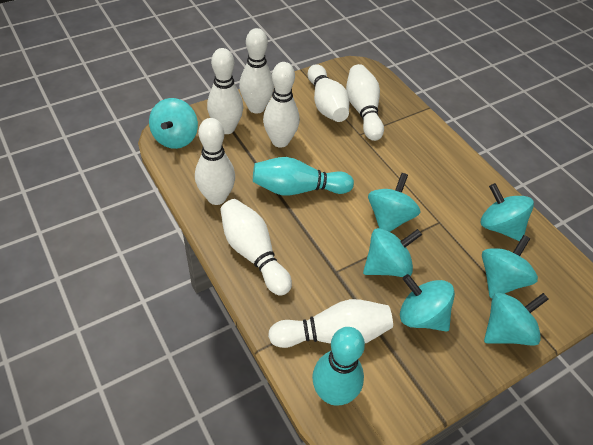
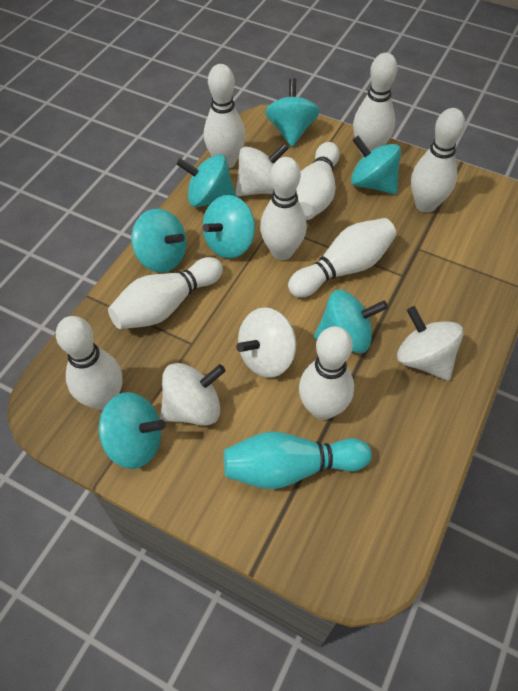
turquoise bowling pin: [253,157,354,196] [312,327,365,406] = 2 -> [224,432,372,489] = 1
white bowling pin: [195,118,235,205] [207,48,243,134] [220,199,292,296] [239,28,274,114] [263,62,300,148] [268,299,393,348] [308,64,349,122] [346,64,384,141] = 8 -> [56,316,122,410] [108,257,223,329] [204,64,246,168] [260,157,307,260] [288,218,397,298] [296,142,340,220] [299,326,354,420] [353,53,398,156] [411,108,465,213] = 9
white spinning top: none = 0 -> [160,363,226,426] [236,143,289,196] [236,307,296,378] [397,306,463,381] = 4

